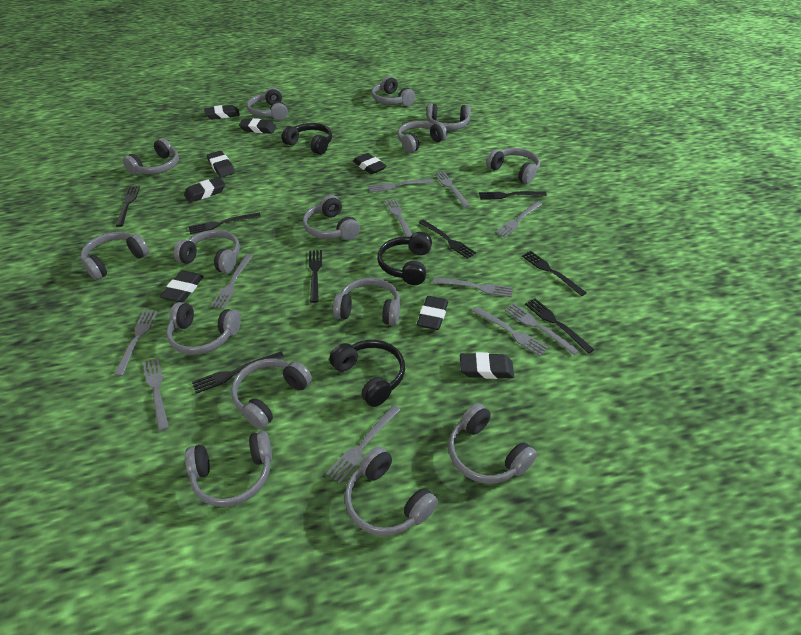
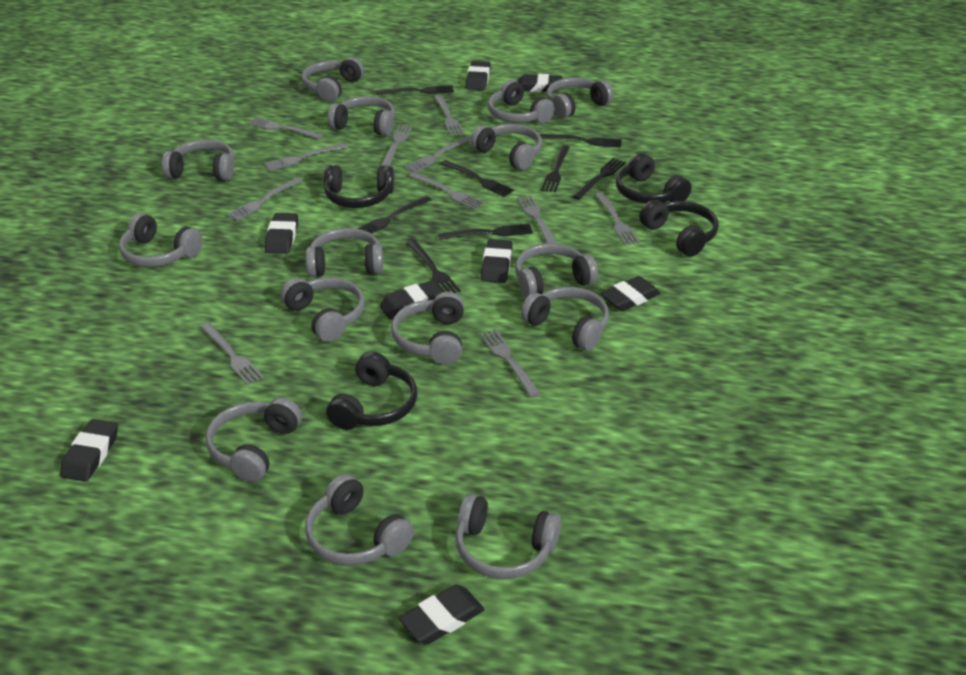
black headphones: [282,123,332,155] [329,340,405,407] [377,232,432,285] = 3 -> [324,165,394,208] [326,351,417,430] [616,153,692,204] [639,200,719,257] = 4

